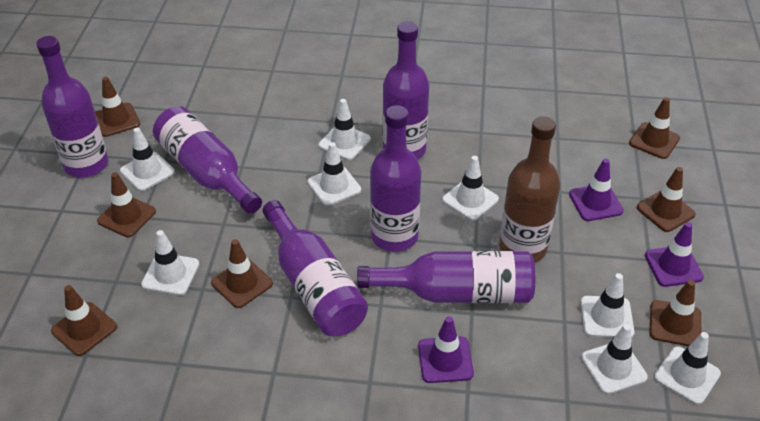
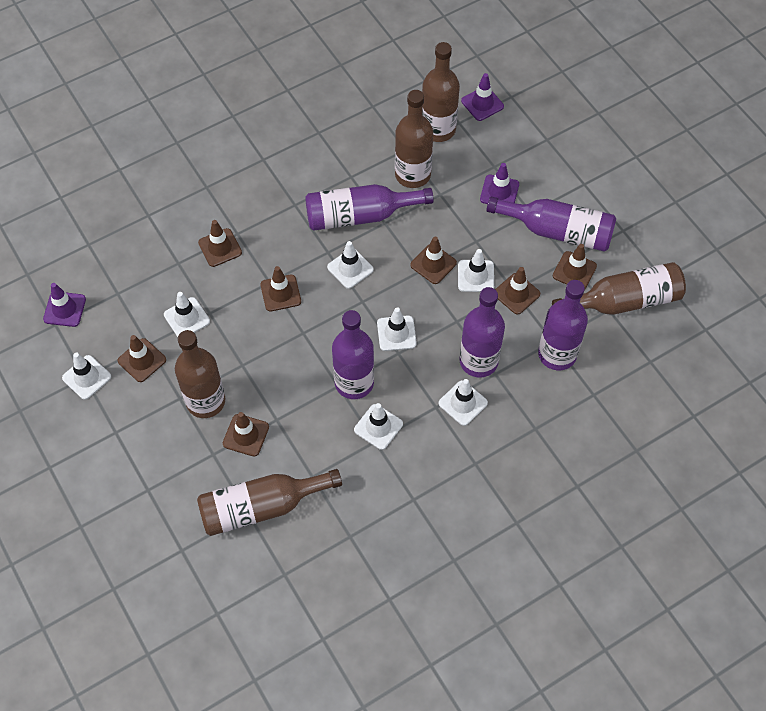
brown bottle: [499,116,560,262] = 1 -> [175,330,225,418] [197,469,342,536] [395,90,433,188] [422,42,460,142] [552,262,686,315] = 5
purple bottle: [36,36,108,178] [153,106,262,214] [262,200,368,336] [357,251,535,303] [370,105,421,252] [383,21,429,159] = 6 -> [305,184,434,231] [332,310,374,399] [460,287,505,377] [486,196,616,252] [538,280,588,370] = 5
white traffic cone: [120,128,175,191] [141,230,199,296] [307,142,361,206] [319,99,371,160] [442,156,499,220] [581,273,635,338] [581,324,648,394] [654,332,721,405] = 8 -> [62,353,111,400] [164,292,210,337] [327,241,374,289] [354,403,403,450] [377,307,417,351] [439,379,488,426] [458,249,494,292] = 7

